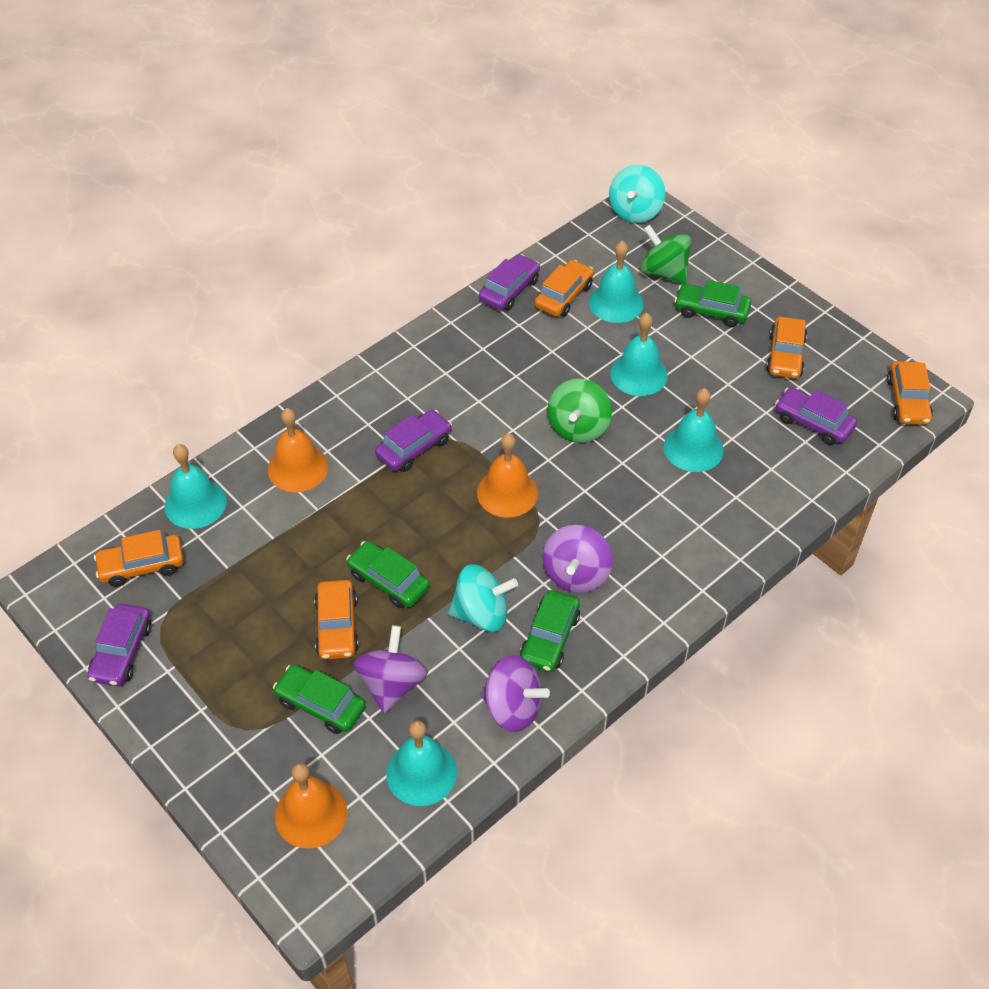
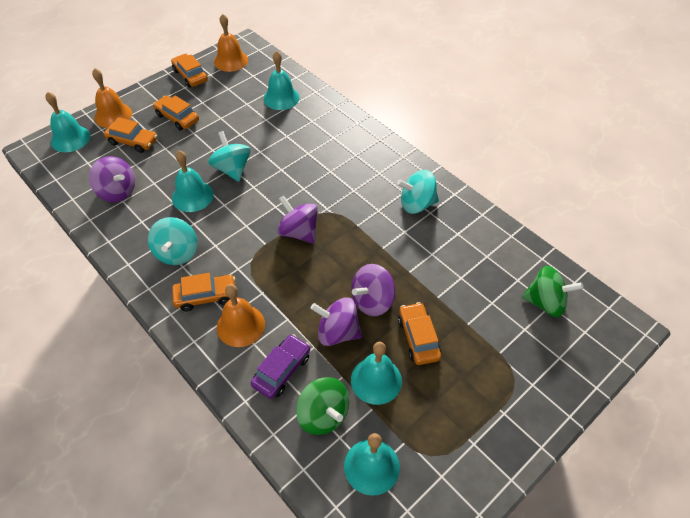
green car: [273,664,366,734] [346,541,430,609] [520,590,580,672] [674,280,751,327] = 4 -> none = 0
purple car: [87,604,152,686] [375,410,452,472] [479,254,540,311] [775,387,857,445] = 4 -> [251,334,310,399] = 1
purple spinning top: [353,625,428,713] [480,655,550,732] [543,525,613,593] = 3 -> [89,156,135,202] [277,195,318,244] [310,297,362,346] [351,264,395,316] = 4
turquoise spinning top: [448,564,518,632] [609,165,665,223] = 2 -> [148,217,197,265] [208,131,251,182] [397,170,439,214] = 3

